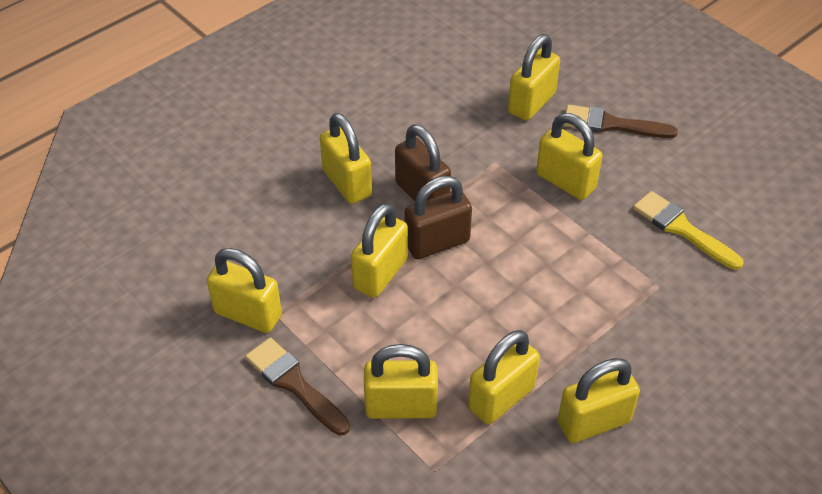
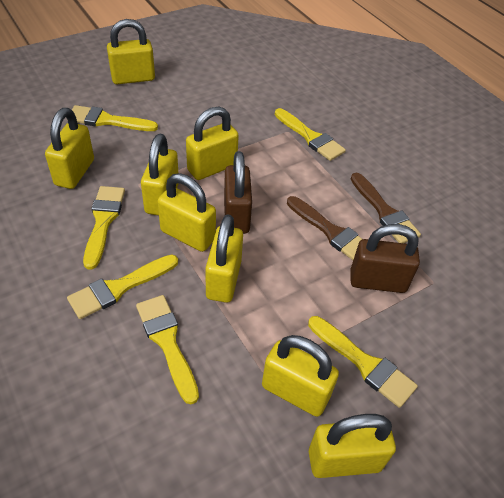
yellow brush: [633,191,744,270] = 1 -> [67,105,158,131] [67,254,178,319] [83,186,125,270] [136,295,199,404] [275,108,346,161] [308,316,418,408] = 6

